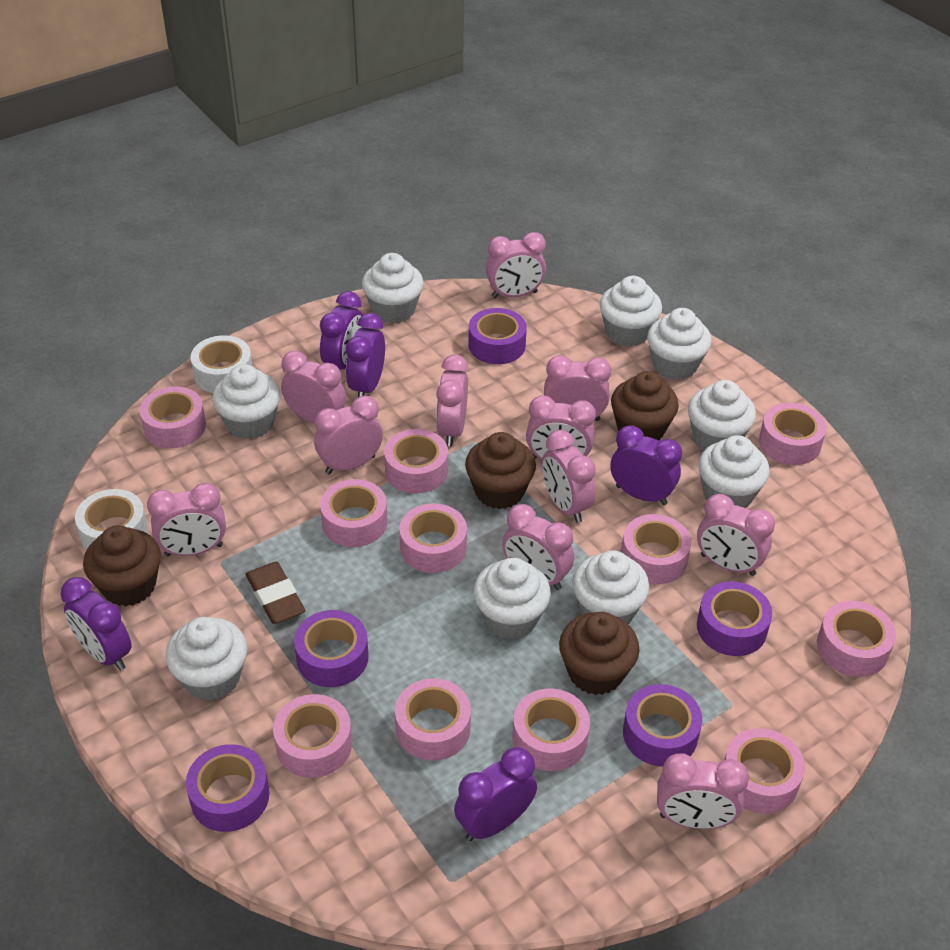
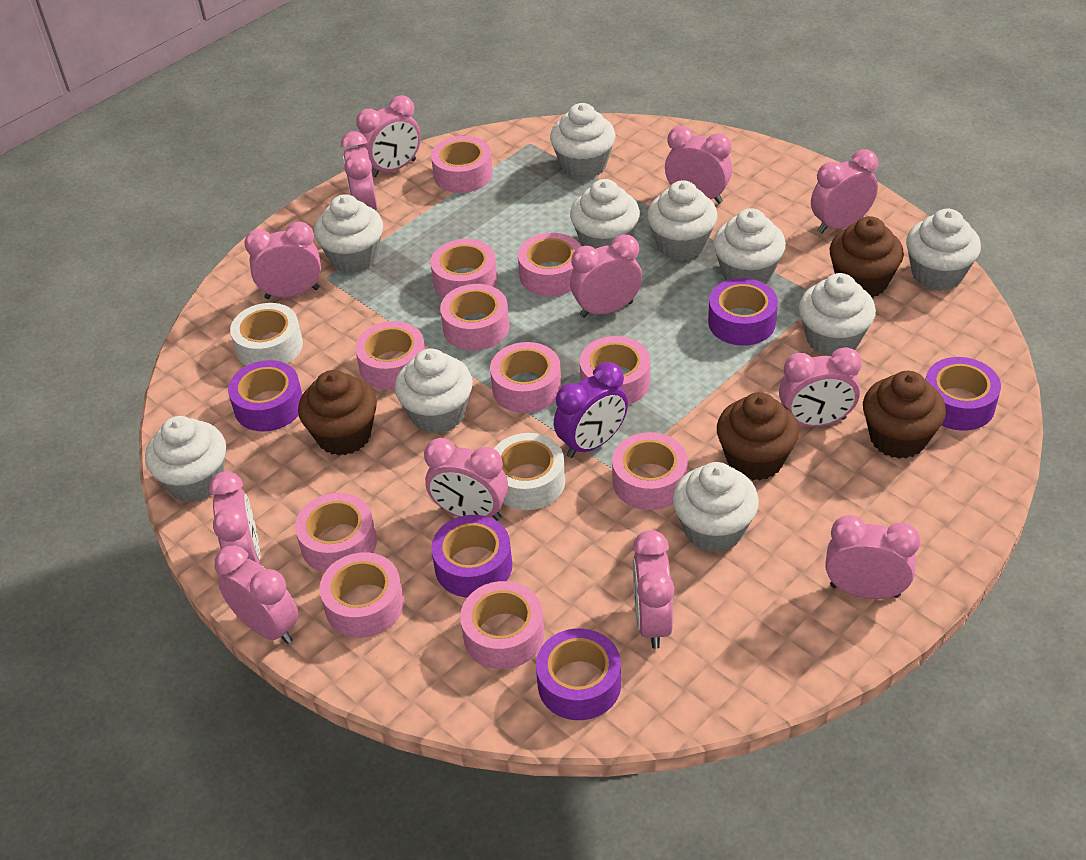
brown eraser: [246,561,305,624] = 1 -> none = 0
pink clock: [147,483,226,556] [281,351,346,424] [314,396,383,474] [436,355,469,446] [486,232,546,298] [502,504,574,590] [526,395,596,460] [542,430,596,523] [544,355,611,421] [657,753,749,829] [697,494,775,576] = 11 -> [209,471,261,564] [215,545,299,644] [244,222,321,299] [341,131,378,210] [356,95,421,177] [424,438,508,521] [570,234,642,318] [633,530,674,649] [665,126,732,204] [779,347,862,427] [811,149,878,234] [826,515,920,599] = 12
purple clock: [61,577,132,671] [320,291,364,370] [346,313,385,397] [454,747,537,841] [611,425,682,505] = 5 -> [554,362,628,458] = 1
white cupcake: [165,617,247,701] [212,364,281,439] [362,253,424,323] [473,558,551,639] [572,550,650,625] [600,276,662,347] [647,308,712,380] [688,380,756,450] [698,435,770,508] = 9 -> [145,416,226,502] [314,194,383,273] [395,349,473,434] [550,103,615,179] [570,179,640,249] [647,180,717,261] [673,462,759,552] [713,208,786,284] [799,273,876,356] [906,209,981,291] = 10

